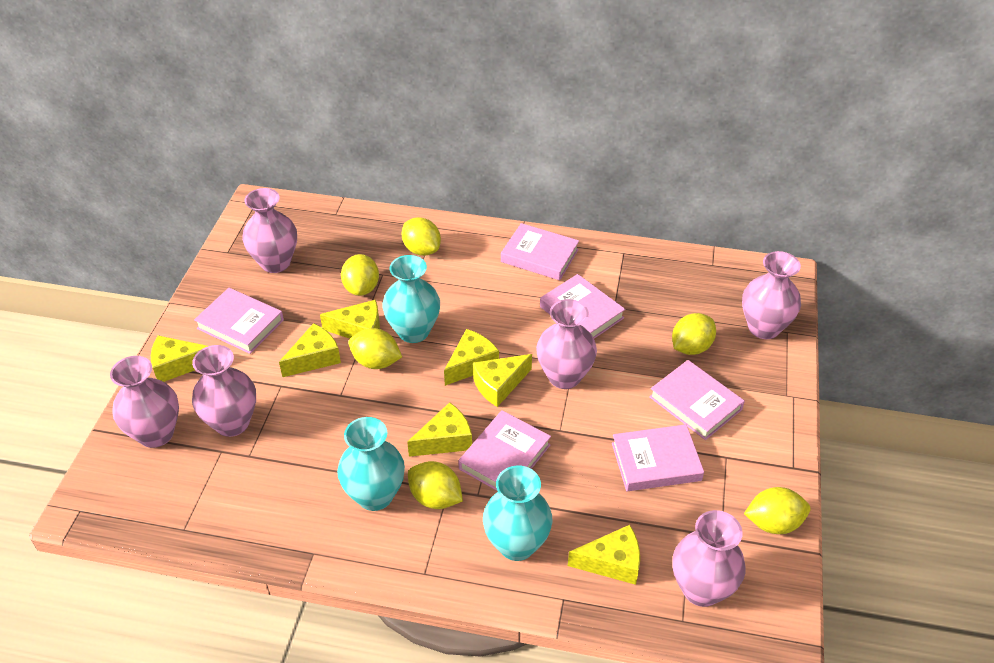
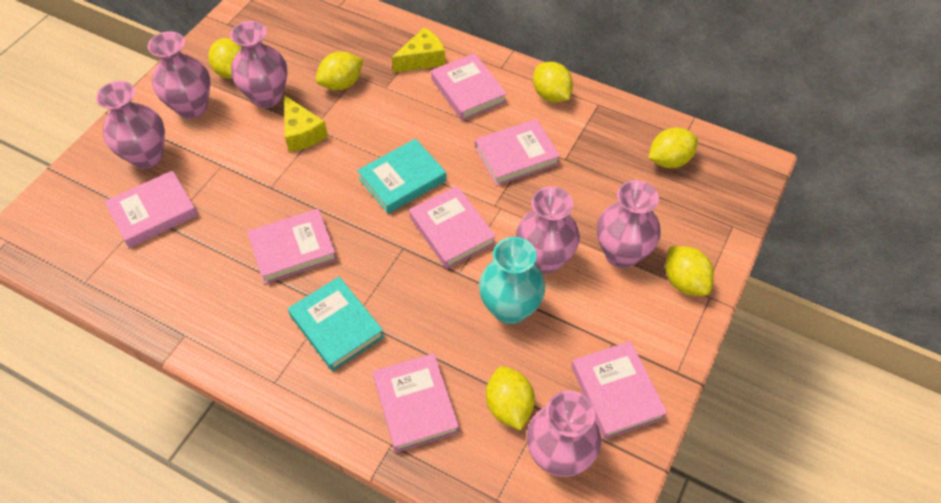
pink book: [194,288,284,354] [458,410,551,491] [501,223,579,280] [540,274,625,339] [612,424,704,491] [649,360,745,440] = 6 -> [104,170,198,248] [247,209,337,284] [373,353,459,452] [409,186,496,269] [431,53,507,121] [475,119,560,186] [571,341,667,439] = 7
turquoise book: none = 0 -> [288,277,384,371] [357,139,447,214] = 2
turquoise vase: [337,417,405,511] [382,255,440,343] [483,466,552,561] = 3 -> [479,237,545,324] = 1
yellow cheese: [151,335,208,382] [279,323,341,377] [320,300,380,339] [407,402,472,457] [444,329,499,386] [473,354,532,407] [568,525,640,585] = 7 -> [284,95,328,152] [392,27,445,73] = 2

